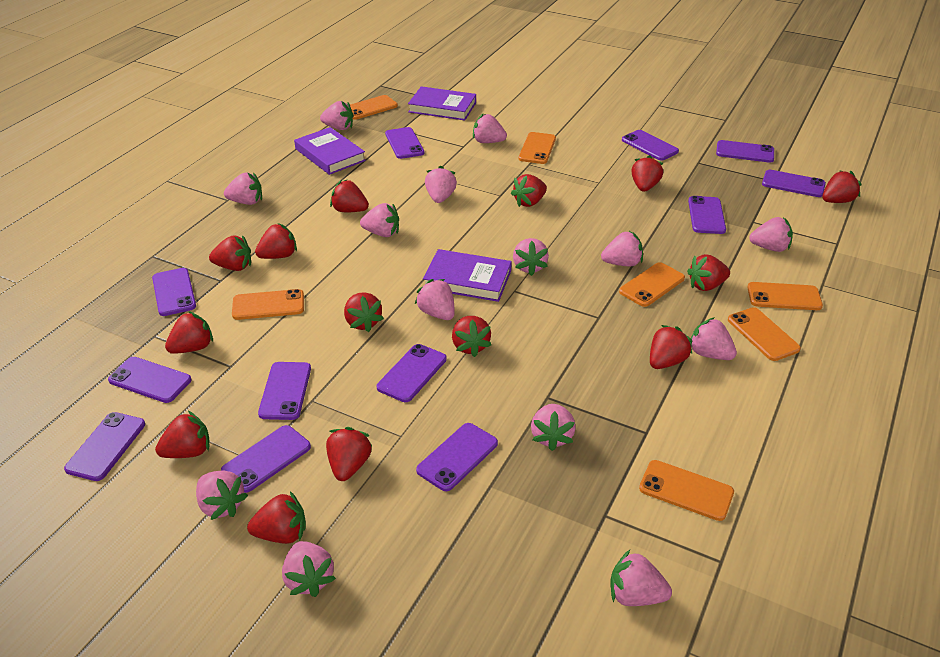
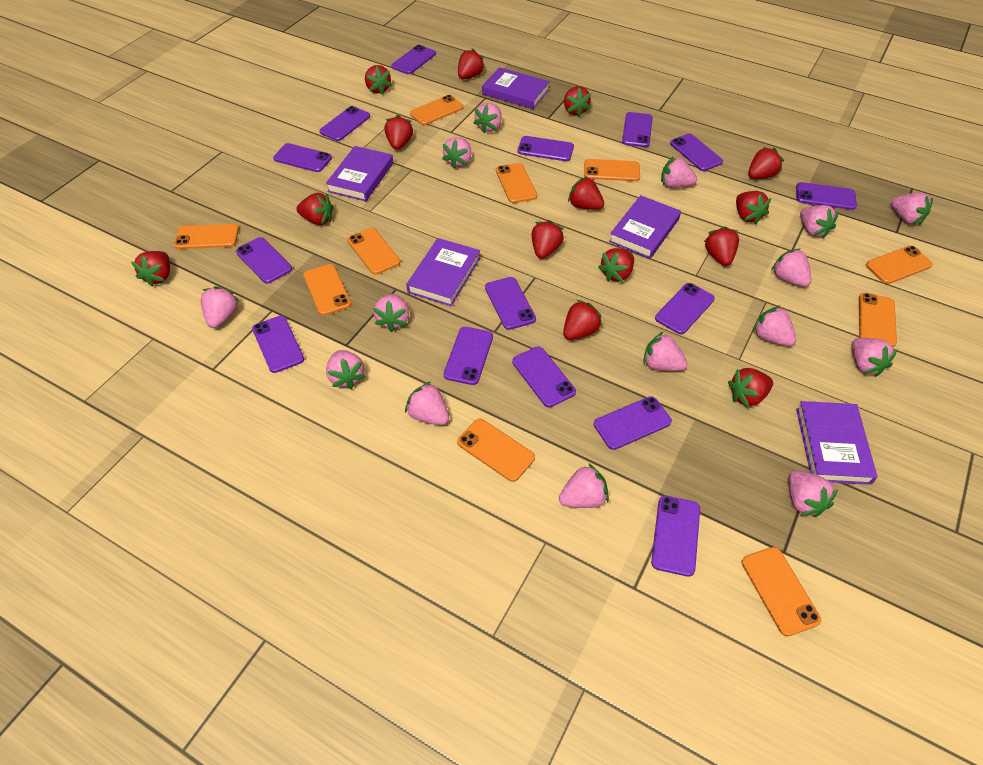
orange phone: [232,289,304,320] [350,95,398,120] [519,132,556,164] [619,262,685,307] [639,460,734,521] [728,307,801,361] [747,282,823,310] = 7 -> [174,224,239,249] [303,264,351,316] [347,228,400,275] [410,95,464,125] [457,419,535,482] [496,163,537,203] [584,159,640,181] [741,547,821,637] [859,293,897,347] [866,246,933,284] = 10
pink strawberry: [196,470,248,520] [224,172,262,205] [282,541,336,597] [320,101,354,130] [360,203,399,237] [415,279,455,320] [425,166,457,203] [473,114,507,143] [513,238,549,276] [531,404,576,451] [601,231,643,267] [610,550,672,606] [690,317,737,360] [749,217,793,252] = 14 -> [201,286,240,328] [326,350,366,389] [373,294,409,332] [405,382,449,425] [442,137,472,169] [474,103,502,133] [559,463,609,508] [643,332,688,371] [661,157,697,188] [753,305,796,346] [771,249,811,287] [788,470,838,517] [800,205,839,238] [852,338,897,377] [891,193,933,225] = 15
purple book: [294,127,366,175] [408,86,476,120] [423,249,512,302] = 3 -> [326,146,393,201] [406,238,480,306] [482,67,550,109] [609,195,681,259] [796,401,877,485] = 5
purple phone: [64,412,145,481] [108,357,191,403] [152,268,196,316] [221,425,311,493] [258,362,311,420] [377,344,447,402] [385,127,424,159] [416,423,498,491] [622,130,679,161] [688,196,726,234] [716,140,774,163] [762,170,826,197] = 12 -> [236,237,292,284] [252,316,304,373] [273,143,332,172] [319,106,370,141] [391,45,436,74] [444,327,493,385] [485,277,536,330] [512,346,576,407] [518,136,574,161] [594,396,672,450] [622,112,653,147] [651,496,700,577] [655,283,715,334] [670,134,723,171] [796,182,857,210] = 15

